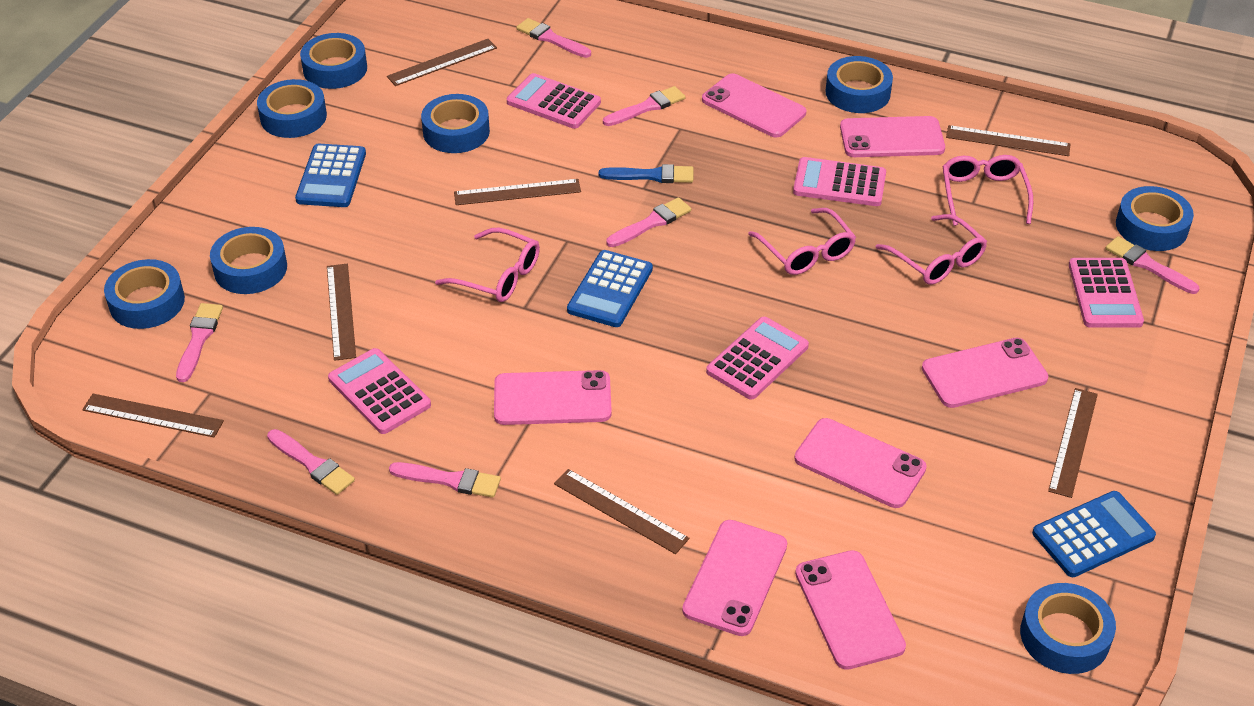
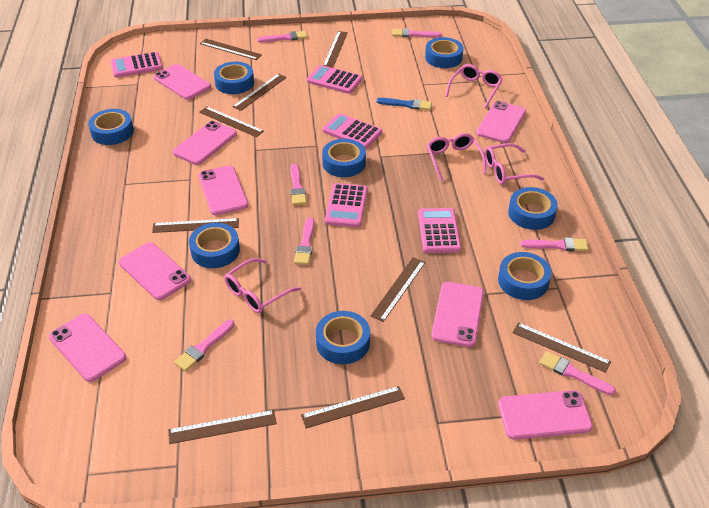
blue calculator: [295,144,366,207] [567,250,653,327] [1032,491,1156,577] = 3 -> none = 0
brown ruler: [82,394,224,437] [327,264,356,361] [387,39,497,86] [454,179,581,205] [554,469,689,554] [946,125,1070,156] [1048,388,1098,498] = 7 -> [152,218,239,233] [168,410,277,444] [199,107,264,137] [200,39,262,60] [232,74,287,111] [301,386,405,428] [323,31,348,68] [371,257,426,322] [512,322,611,373] = 9
pink phone: [494,370,612,425] [682,520,787,636] [702,73,806,137] [795,418,927,508] [795,550,906,670] [840,116,945,157] [922,338,1048,408] = 7 -> [49,314,126,382] [119,242,191,300] [154,64,211,100] [173,121,237,165] [198,166,248,215] [431,282,484,347] [476,101,526,143] [498,390,593,440] = 8

